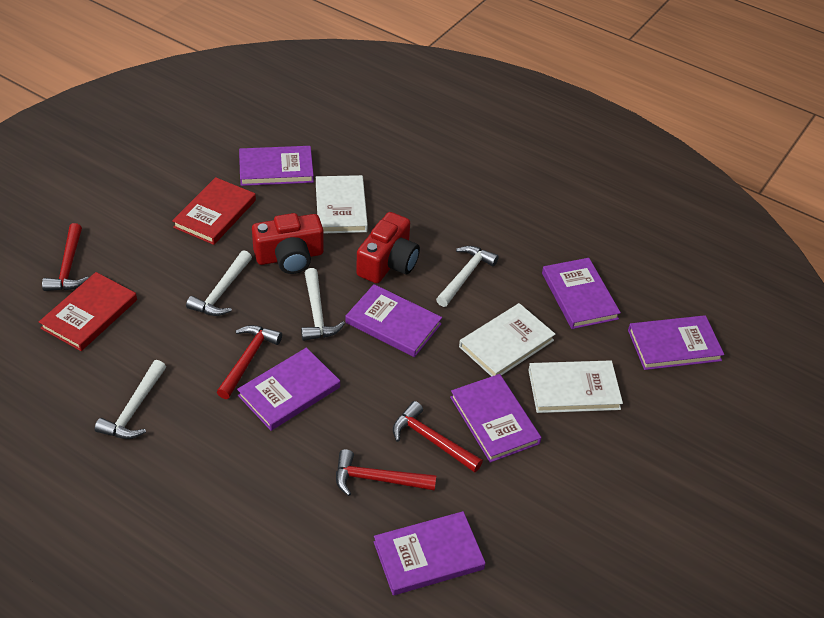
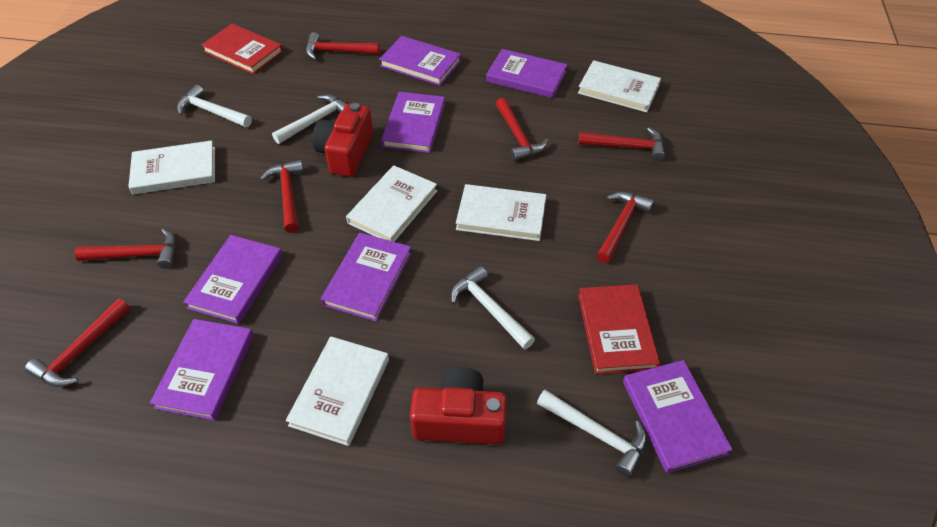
red hammer: [42,223,88,291] [217,325,282,399] [336,449,437,496] [393,401,483,473] = 4 -> [25,299,130,387] [74,229,176,269] [260,160,304,233] [306,32,381,60] [496,98,548,161] [579,128,665,161] [597,192,654,263] = 7
white book: [316,175,368,234] [459,303,556,377] [528,360,623,413] = 3 -> [128,140,215,194] [286,336,389,446] [346,165,437,242] [456,184,546,241] [578,60,661,112] = 5

